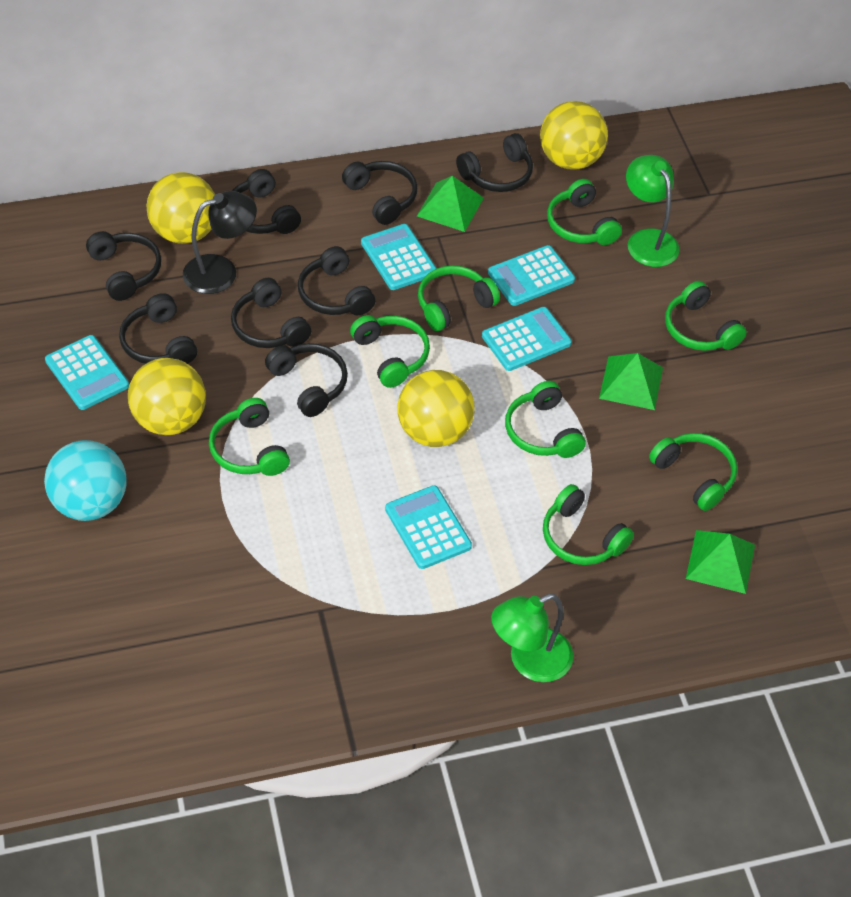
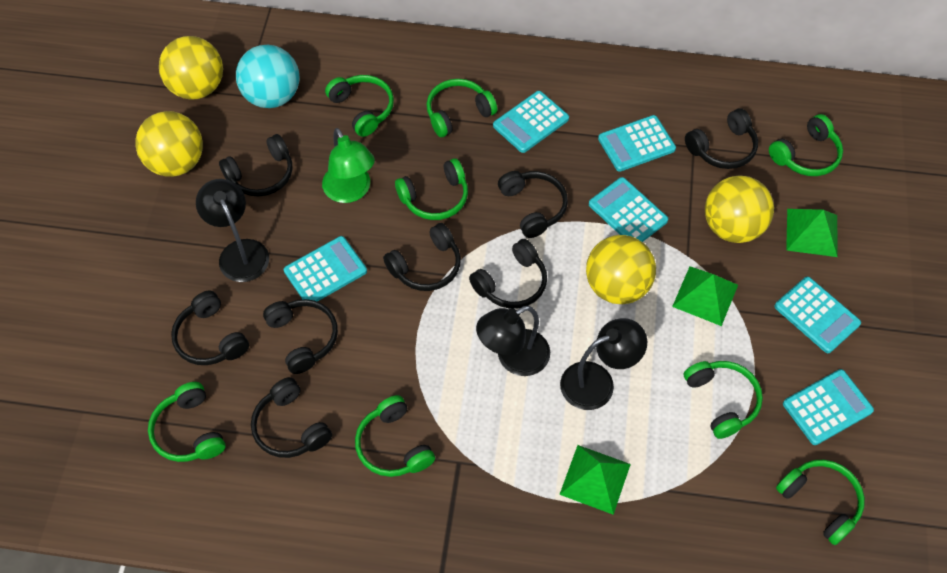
black lamp: [183,191,257,294] = 1 -> [196,179,269,282] [476,306,550,376] [560,318,647,410] = 3
green lamp: [491,594,573,682] [626,155,680,267] = 2 -> [322,128,375,203] = 1
turquoise calculator: [45,335,129,410] [361,224,437,290] [385,485,472,569] [482,307,572,371] [488,245,575,306] = 5 -> [284,236,367,302] [493,91,569,153] [589,177,668,242] [598,115,676,171] [775,277,861,353] [783,369,874,445] = 6

